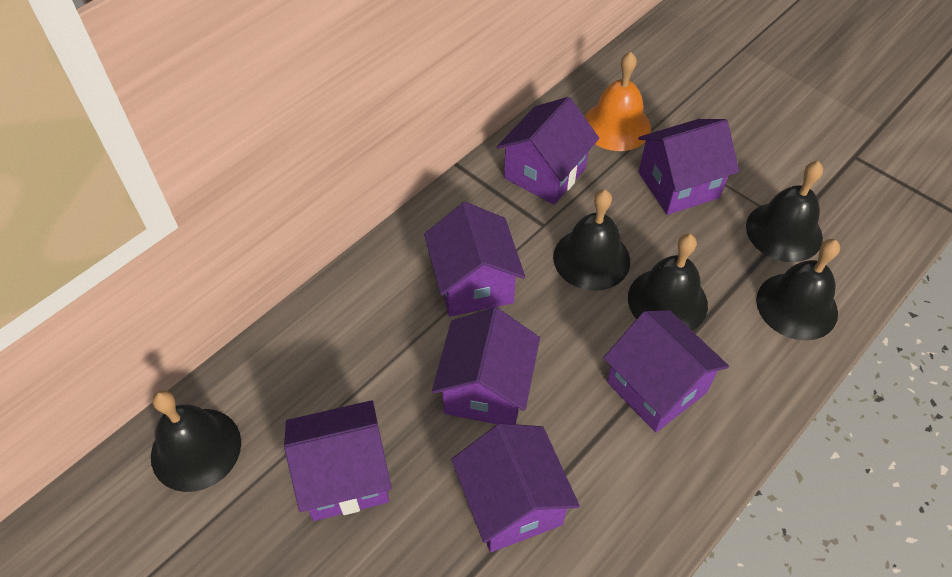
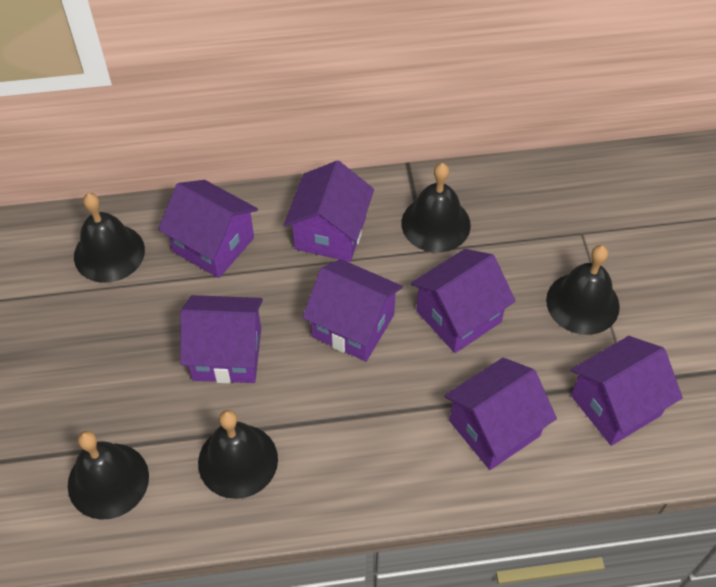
orange bell: [584,52,651,151] = 1 -> none = 0

